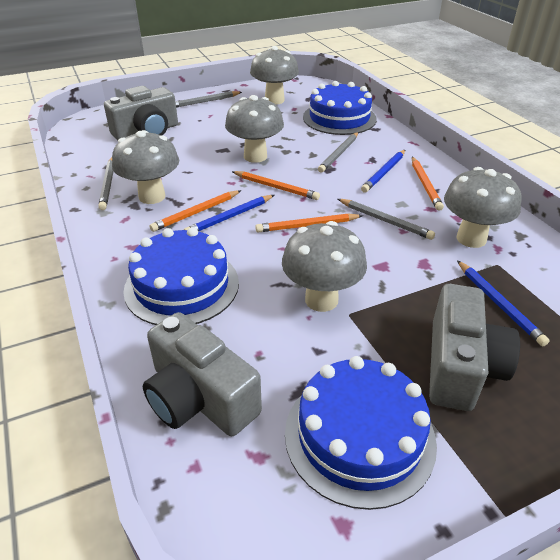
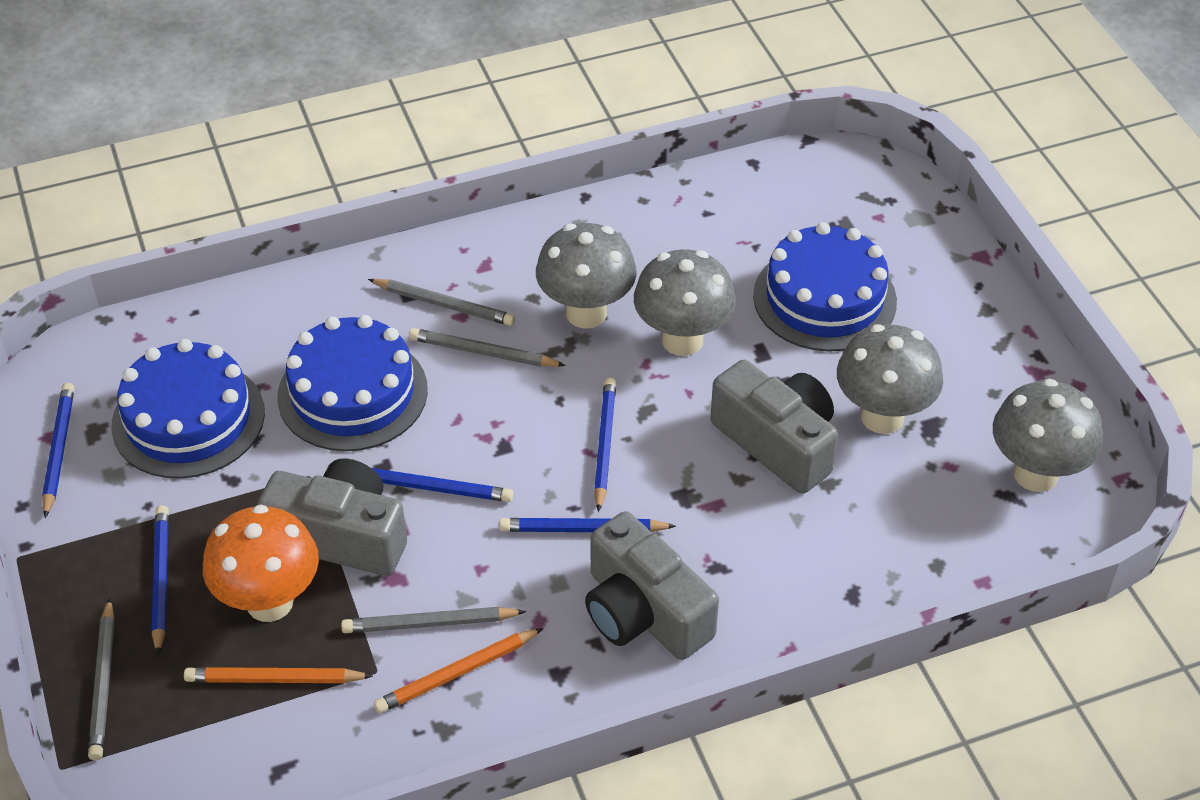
blue pencil: [184,195,274,232] [361,150,405,193] [457,260,550,346] = 3 -> [42,383,75,518] [152,505,169,655] [372,468,513,502] [499,518,676,532] [594,377,616,512] = 5
grey mushroom: [112,130,179,204] [225,95,284,163] [250,46,299,105] [282,221,367,312] [444,167,522,248] = 5 -> [536,223,637,329] [634,249,736,356] [837,324,943,434] [993,379,1103,492] = 4
orange mushroom: none = 0 -> [203,505,319,622] = 1
orange pencil: [149,190,241,232] [232,171,320,200] [255,213,363,232] [412,157,444,211] = 4 -> [184,667,373,683] [374,628,543,713] = 2

